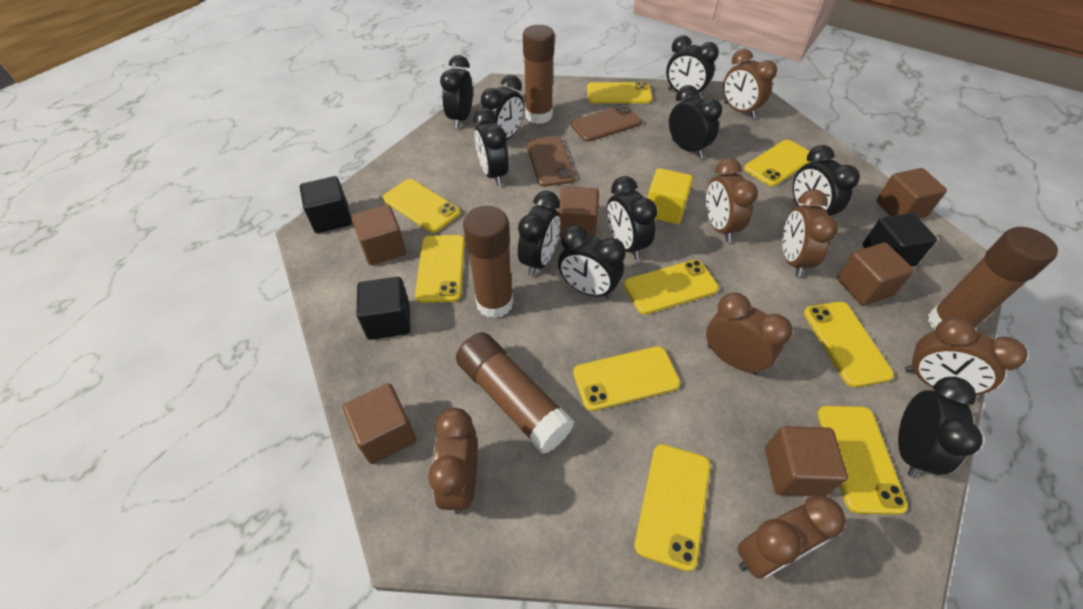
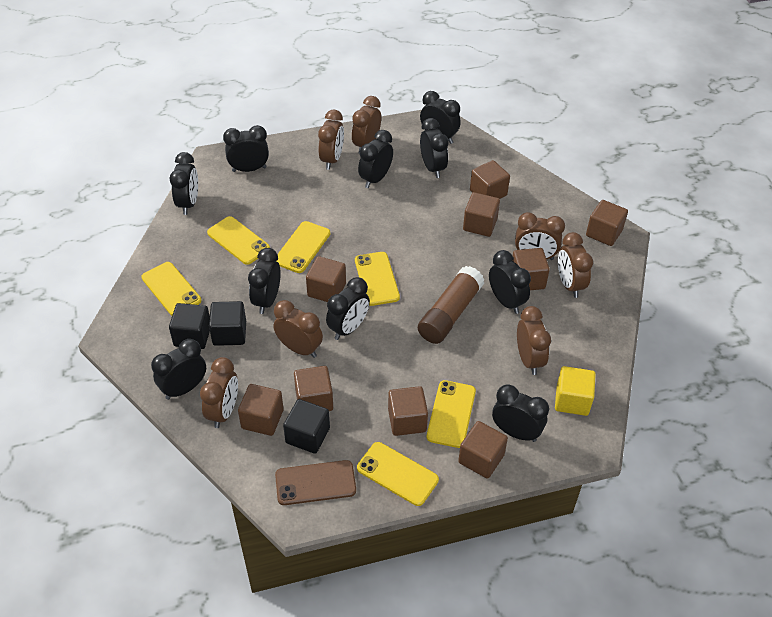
brown cube: [343,383,416,464] [352,205,406,265] [558,186,599,238] [765,426,848,496] [837,243,914,306] [876,168,947,219] = 6 -> [238,384,284,436] [294,366,333,411] [306,256,346,302] [388,386,428,436] [458,421,508,478] [463,192,500,237] [470,160,510,199] [512,248,550,290] [586,200,628,246] = 9
brown glue stick: [456,332,575,454] [463,206,513,318] [523,25,555,124] [928,227,1058,329] = 4 -> [418,266,485,344] = 1
brown phone: [526,136,575,187] [571,105,642,142] = 2 -> [275,460,356,505] = 1
yellow phone: [383,179,460,233] [415,235,465,303] [573,346,681,411] [587,82,652,103] [624,260,719,315] [635,444,711,571] [744,140,811,186] [804,302,894,387] [818,406,908,515] = 9 -> [141,262,201,316] [207,216,270,265] [277,221,330,273] [355,252,400,306] [357,442,439,506] [427,380,476,448] = 6

